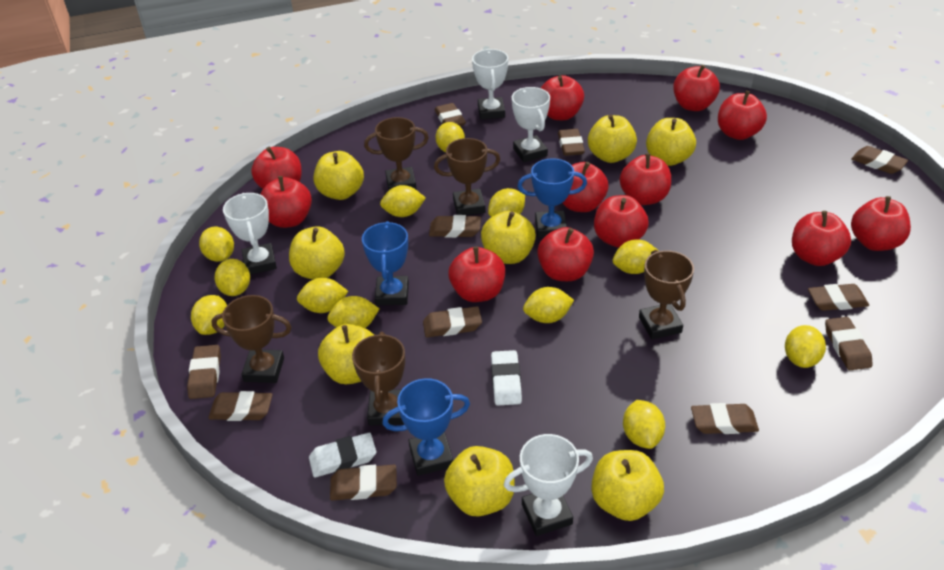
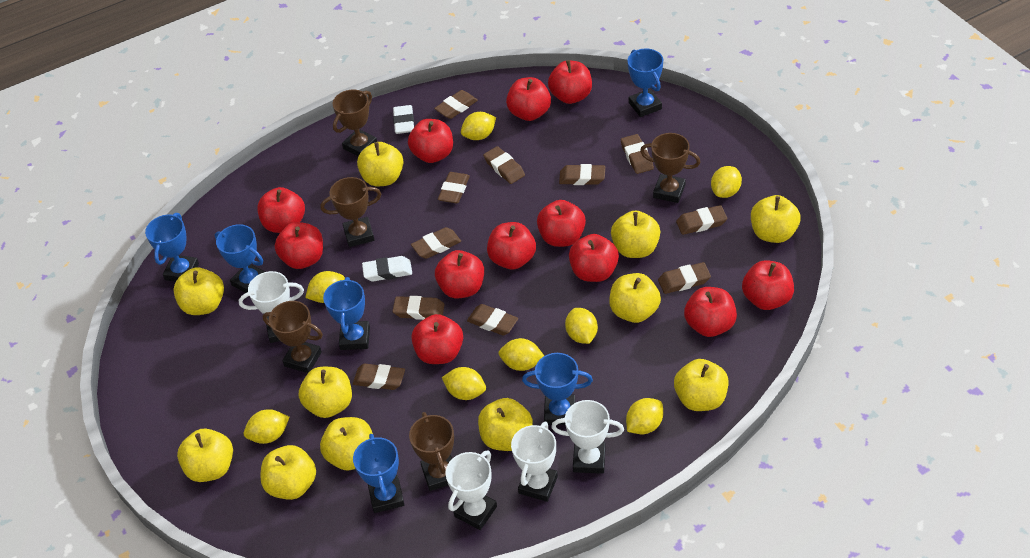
blue trophy: [362,221,409,306] [382,378,470,476] [518,158,587,238] = 3 -> [145,213,199,282] [215,224,265,293] [323,277,370,350] [353,434,405,513] [522,353,593,425] [628,48,663,117] = 6
yellow apple: [289,227,345,280] [314,151,364,200] [318,324,374,384] [444,446,515,517] [481,211,536,264] [588,114,637,163] [591,450,664,521] [646,118,696,166] = 8 -> [173,268,224,315] [177,429,233,482] [260,445,316,500] [299,367,352,418] [320,417,373,471] [357,142,403,186] [478,398,533,451] [609,273,661,323] [611,210,660,258] [674,359,729,411] [751,195,801,243] = 11
yellow lemon: [191,295,227,335] [199,227,234,262] [214,259,250,296] [297,278,348,313] [327,296,379,328] [380,185,426,217] [436,122,465,152] [488,188,525,217] [523,287,574,323] [613,239,659,274] [623,400,665,449] [785,325,826,368] = 12 -> [244,409,289,444] [305,271,345,303] [442,367,486,400] [461,112,496,140] [499,338,544,371] [565,308,598,344] [626,398,663,434] [711,166,742,198] = 8

